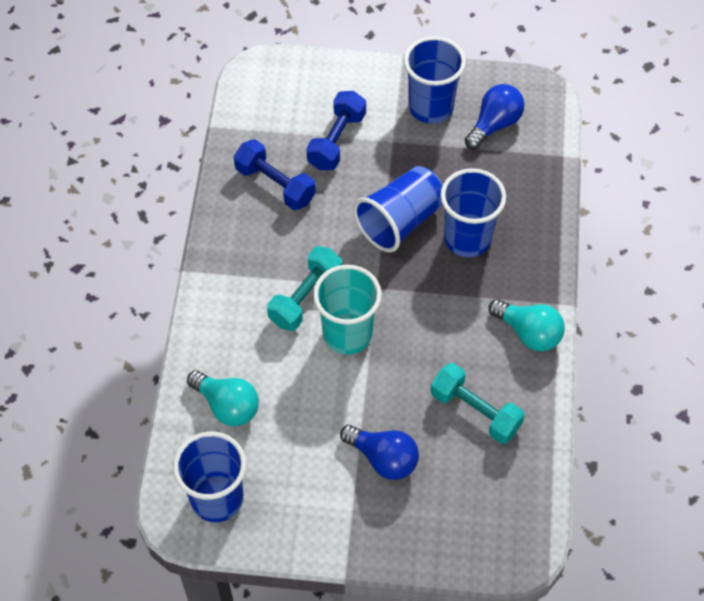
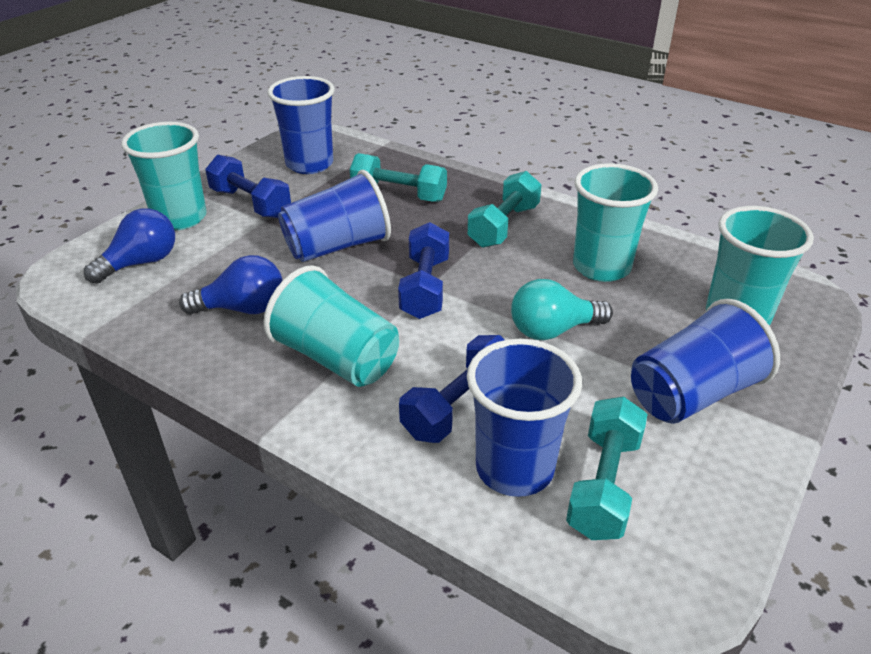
blue dumbbell: [234,139,316,210] [306,91,366,170] = 2 -> [205,155,291,218] [398,222,449,319] [399,335,504,443] = 3
turquoise cup: [313,265,382,355] = 1 -> [121,122,207,230] [263,265,399,387] [573,163,658,282] [706,206,814,325] = 4
turquoise dumbbell: [267,246,342,331] [431,363,525,444] = 2 -> [350,153,447,202] [467,171,542,248] [566,396,648,540] = 3
turquoise light bulb: [187,370,259,426] [489,299,565,351] = 2 -> [511,279,613,340] = 1

